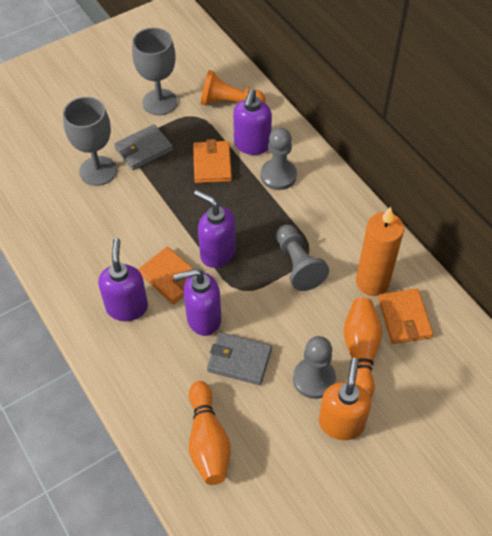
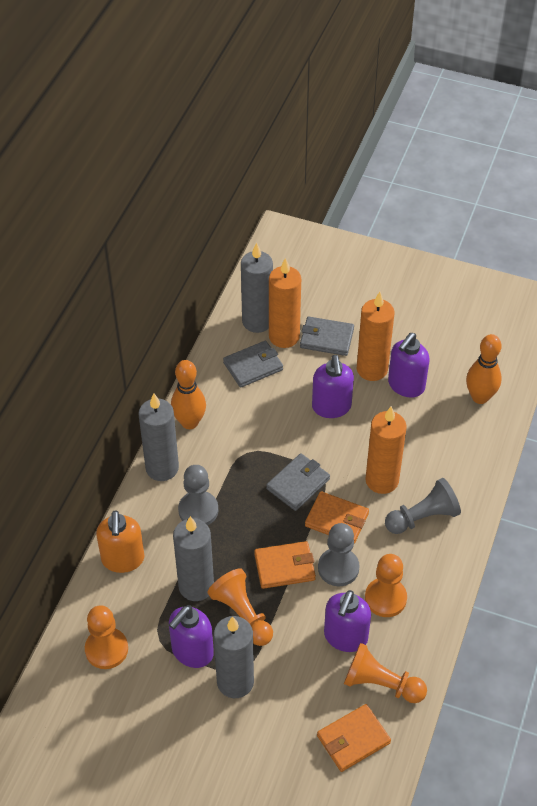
grey candle: none = 0 -> [138,394,179,481] [173,516,214,601] [214,616,254,698] [241,242,273,333] = 4
grey goblet: [63,97,117,186] [132,28,177,115] = 2 -> none = 0
grey wallet: [114,124,173,170] [207,332,272,385] = 2 -> [223,341,283,388] [266,453,330,511] [300,316,354,356] = 3
orange candle: [356,206,404,296] = 1 -> [269,258,301,348] [357,292,395,381] [365,406,407,494] = 3
orange pawn: [201,70,266,105] = 1 -> [85,605,128,669] [207,568,273,646] [344,643,427,703] [365,554,407,617] = 4

